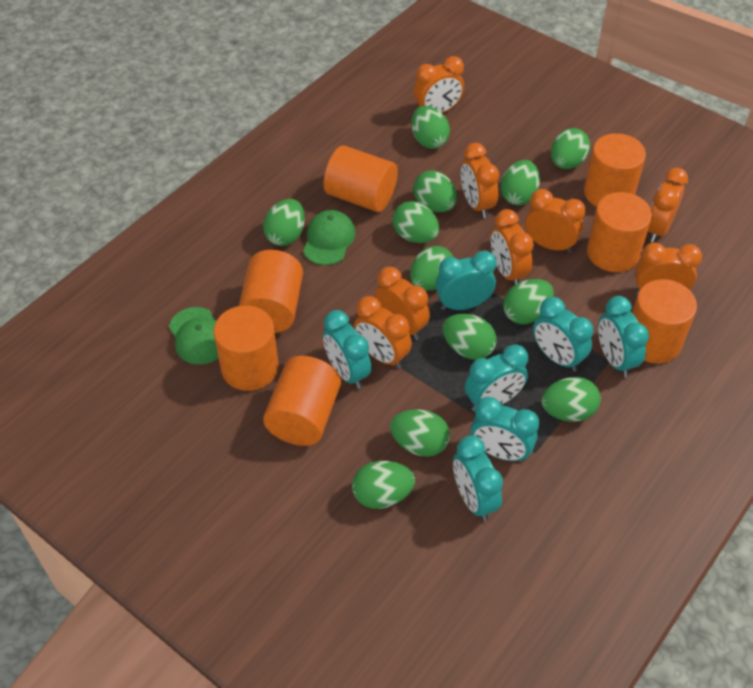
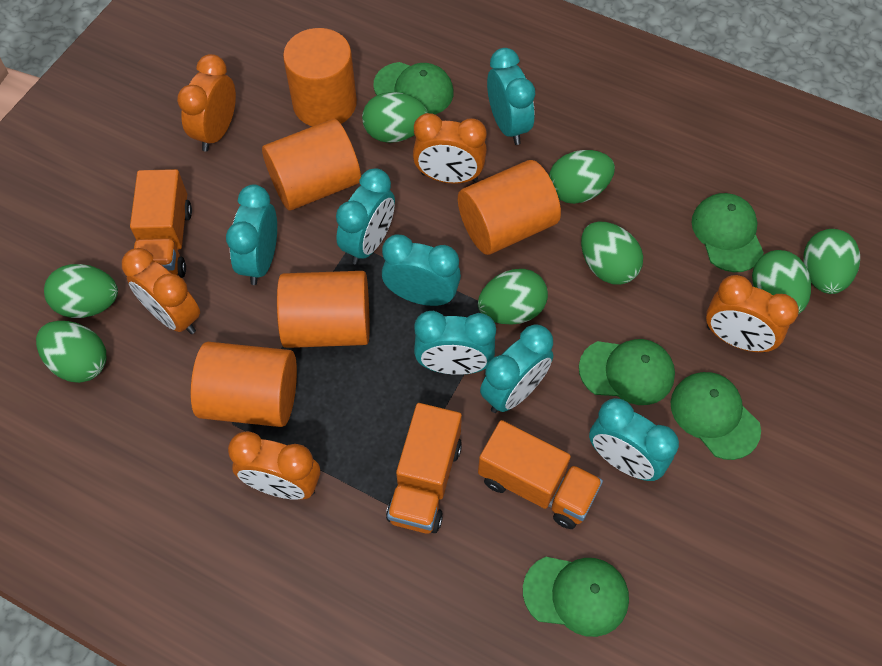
green cap: [169,307,219,365] [303,210,356,265] = 2 -> [374,62,454,114] [523,557,629,637] [579,339,675,405] [671,372,761,460] [691,193,764,272] = 5
green egg: [263,199,305,246] [352,461,415,509] [390,409,450,457] [392,201,439,243] [410,246,453,291] [411,106,450,149] [413,170,457,212] [443,314,497,360] [500,160,540,205] [503,279,554,324] [541,377,601,422] [551,128,590,169] = 12 -> [36,321,107,383] [44,264,118,318] [362,92,428,143] [478,269,548,325] [549,150,615,204] [581,222,643,285] [752,250,811,314] [803,229,860,294] = 8
orange clock: [354,296,412,368] [375,267,430,340] [414,56,464,113] [461,143,499,218] [491,209,534,285] [525,189,586,253] [635,243,702,295] [648,168,688,243] = 8 -> [122,248,200,334] [177,54,236,152] [228,431,320,500] [413,113,487,184] [706,275,799,353] = 5
orange cylinder: [213,305,279,391] [239,250,303,333] [263,356,341,446] [323,146,398,212] [584,133,646,207] [587,192,652,272] [632,279,697,364] = 7 -> [191,342,297,427] [262,119,361,210] [277,271,369,348] [283,28,357,127] [458,160,561,255] = 5
orange truck: none = 0 -> [130,169,192,278] [386,403,462,534] [478,420,603,529] = 3

